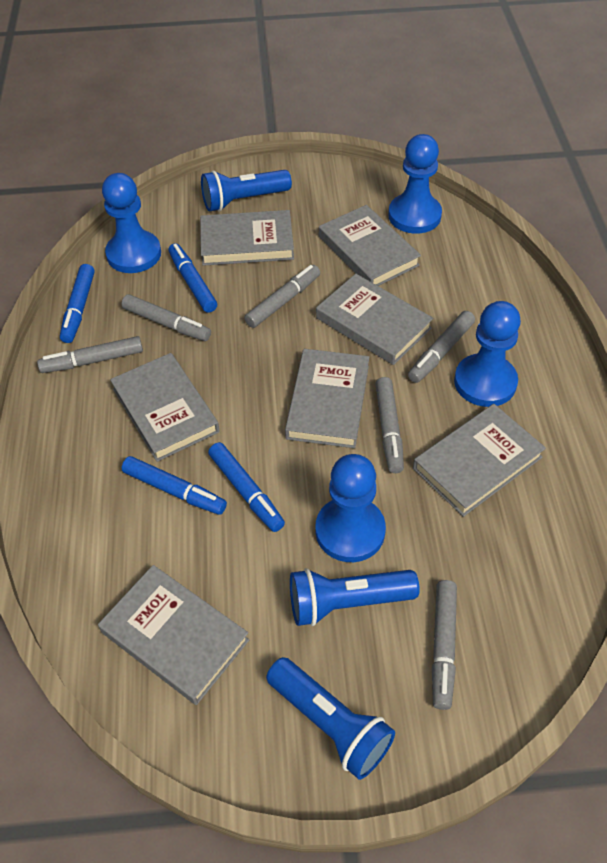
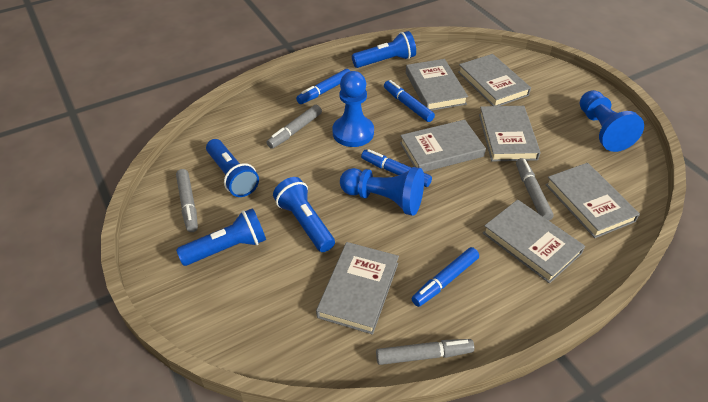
blue flashlight: [201,170,292,211] [266,657,395,780] [290,568,420,626] = 3 -> [176,208,266,266] [206,139,259,197] [273,177,335,252] [352,31,416,68] = 4
blue pawn: [102,173,161,273] [315,454,386,562] [388,134,442,234] [454,301,521,407] = 4 -> [332,71,374,147] [340,167,424,216] [580,90,644,152] = 3
grey marker: [37,336,143,373] [122,294,211,341] [244,265,320,328] [375,377,404,473] [408,311,475,383] [432,580,457,710] = 6 -> [176,169,198,232] [266,105,322,149] [376,339,474,365] [516,158,554,220] = 4

